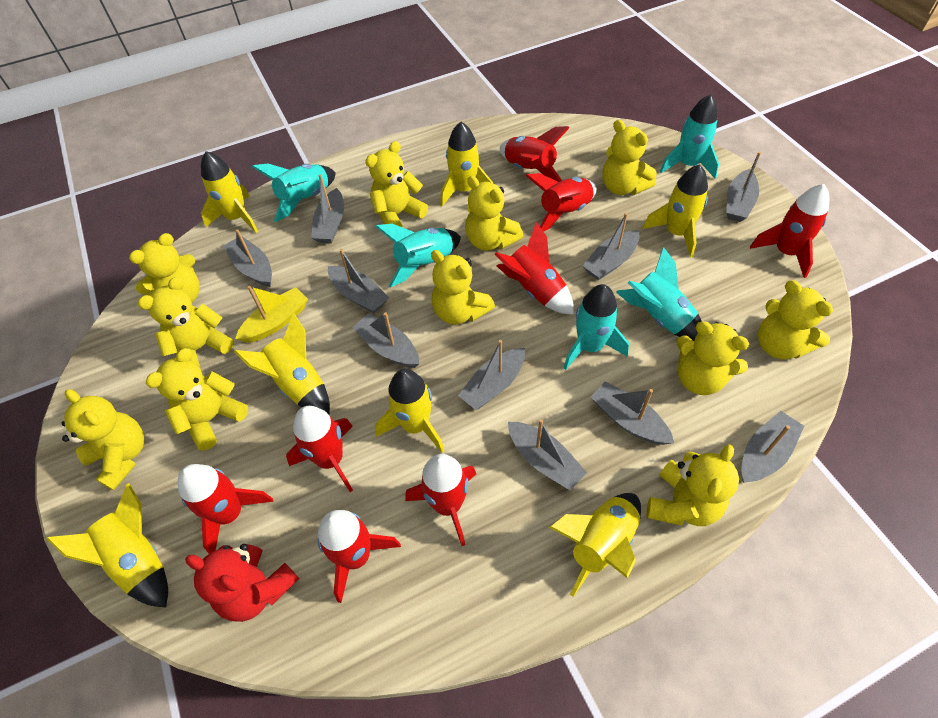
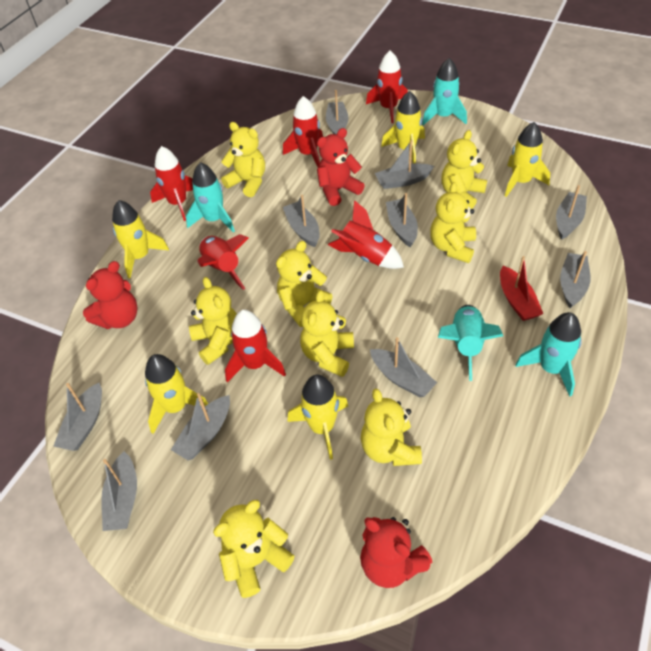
red boat: none = 0 -> [500,256,543,321] = 1
red rocket: [178,464,273,554] [286,406,353,492] [318,510,401,603] [405,454,476,546] [494,222,574,315] [500,126,570,182] [526,173,597,232] [750,184,829,278] = 8 -> [150,146,193,221] [198,234,248,290] [225,310,286,382] [283,96,323,167] [328,200,404,269] [366,51,408,123] = 6
red teddy bear: [185,544,299,622] = 1 -> [83,261,138,329] [317,128,365,206] [360,517,432,588] = 3
turquoise rocket: [252,163,336,222] [375,224,461,287] [564,284,629,370] [616,247,702,341] [660,94,719,179] = 5 -> [186,162,235,232] [422,58,467,125] [438,305,503,381] [515,312,582,397] = 4
yellow boat: [235,286,308,343] = 1 -> none = 0
yellow rocket: [47,483,168,607] [201,151,258,233] [234,313,330,414] [375,369,444,452] [441,122,493,206] [549,493,641,597] [643,164,708,258] = 7 -> [112,200,169,278] [145,354,208,434] [287,374,348,460] [381,91,425,164] [505,122,550,197] = 5
yellow teddy bear: [62,389,144,490] [129,233,199,303] [137,277,234,368] [146,348,248,451] [365,141,428,228] [431,250,495,325] [465,176,523,251] [602,120,657,195] [646,444,739,526] [676,321,749,395] [758,280,833,359] = 11 -> [189,277,237,365] [213,500,294,598] [221,122,265,197] [276,241,333,327] [300,290,354,377] [361,389,422,466] [430,182,476,263] [441,130,487,209] = 8

